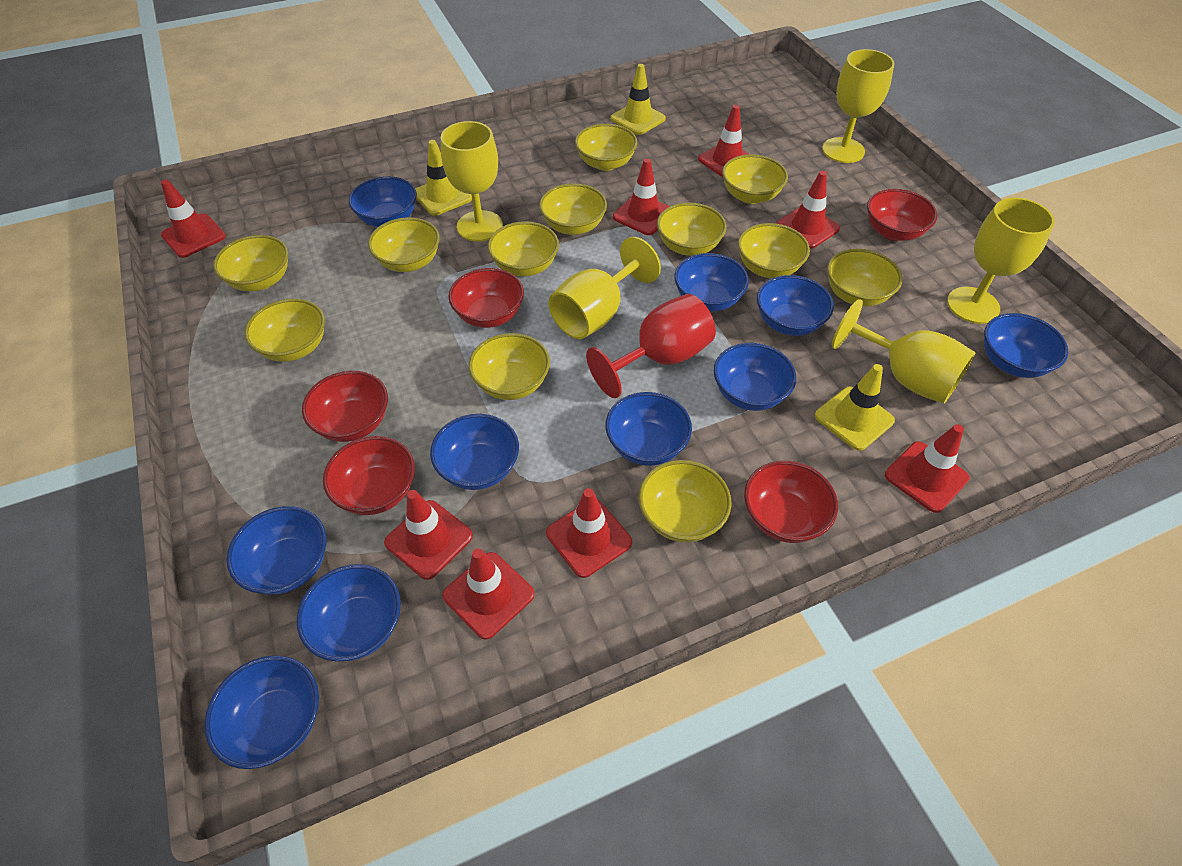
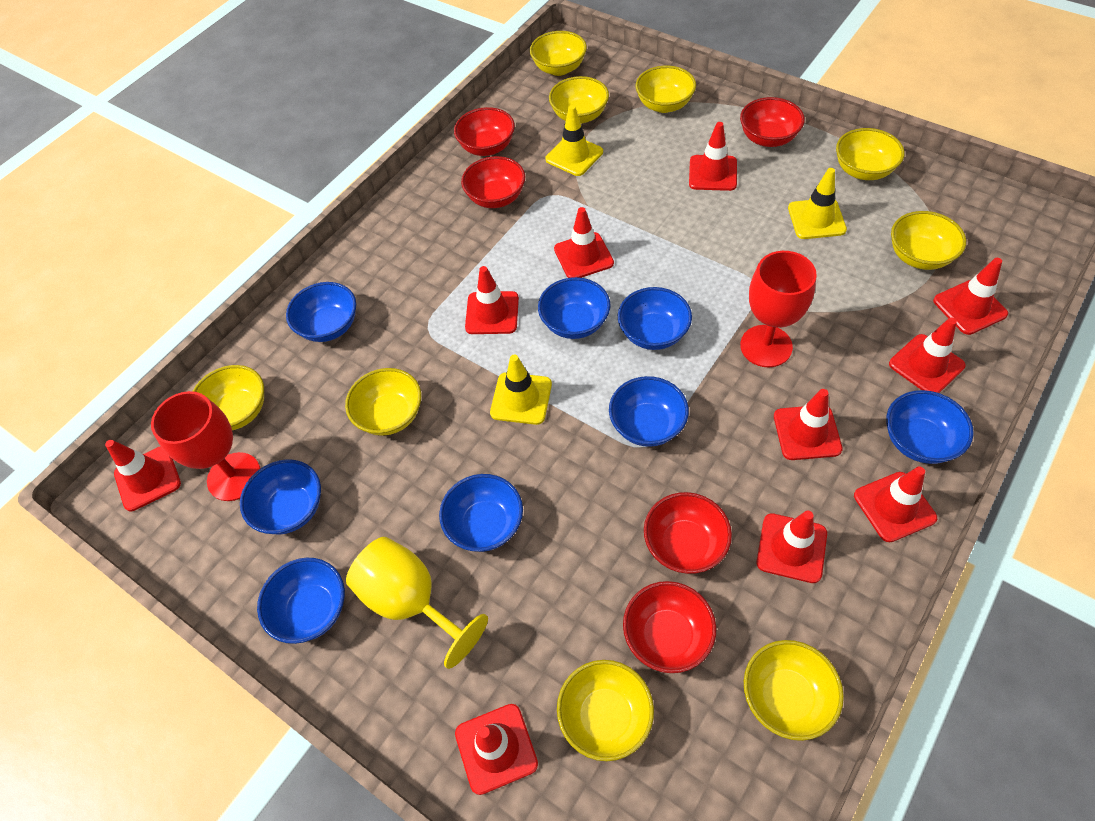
blue bowl: [205,655,319,769] [227,506,326,595] [297,564,401,662] [349,176,417,227] [430,414,519,490] [605,392,692,466] [674,253,749,311] [714,343,796,411] [757,275,834,336] [984,313,1068,378] = 10 -> [240,459,321,535] [257,558,345,644] [286,282,356,342] [439,474,523,552] [538,277,611,339] [609,376,689,447] [618,287,692,350] [886,390,974,464] = 8
red goblet: [586,294,716,398] = 1 -> [151,391,260,501] [740,251,816,367] = 2
red traffic cone: [161,179,226,258] [384,490,473,580] [442,549,535,640] [546,488,632,578] [613,158,670,235] [698,105,749,177] [776,171,840,249] [885,424,969,513] = 8 -> [105,440,181,511] [455,704,538,795] [465,266,519,334] [554,207,614,278] [689,122,737,191] [757,511,827,583] [774,389,843,460] [854,466,937,542] [889,317,965,393] [933,258,1008,335] = 10
yellow bowl: [213,235,288,291] [245,299,325,362] [368,217,440,272] [469,333,550,400] [488,221,559,277] [539,183,607,235] [575,124,637,171] [639,460,731,542] [657,202,726,256] [722,154,788,204] [738,223,810,278] [827,249,903,307] = 12 -> [192,365,264,430] [345,368,421,436] [530,31,587,76] [549,76,609,124] [557,660,654,761] [636,66,696,113] [744,640,844,741] [836,128,905,180] [891,211,966,270] = 9
yellow goblet: [441,121,503,241] [548,237,661,339] [822,49,895,163] [832,299,976,404] [947,198,1055,324] = 5 -> [346,537,488,669] = 1

